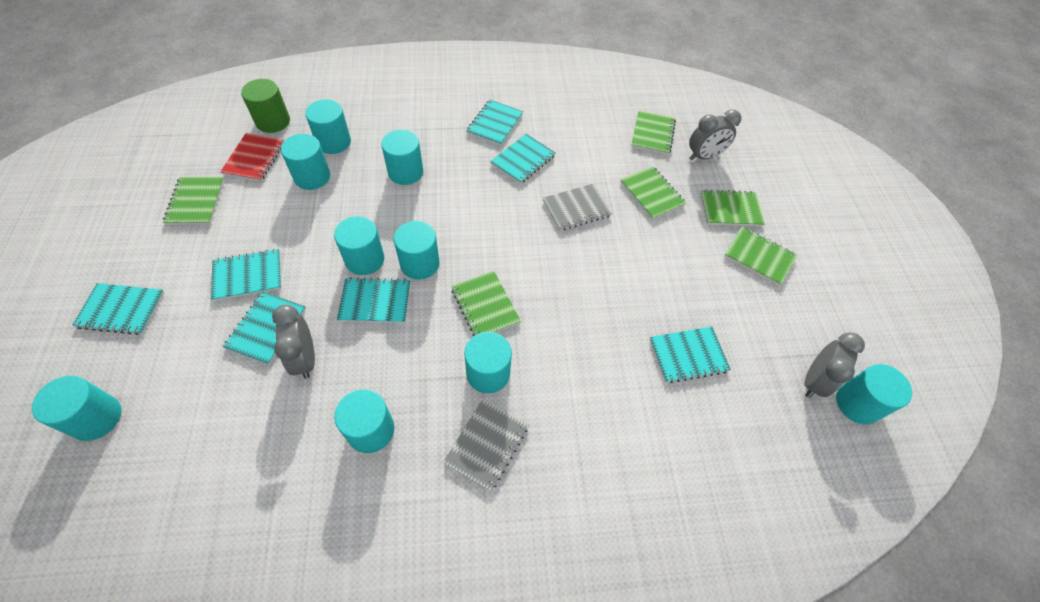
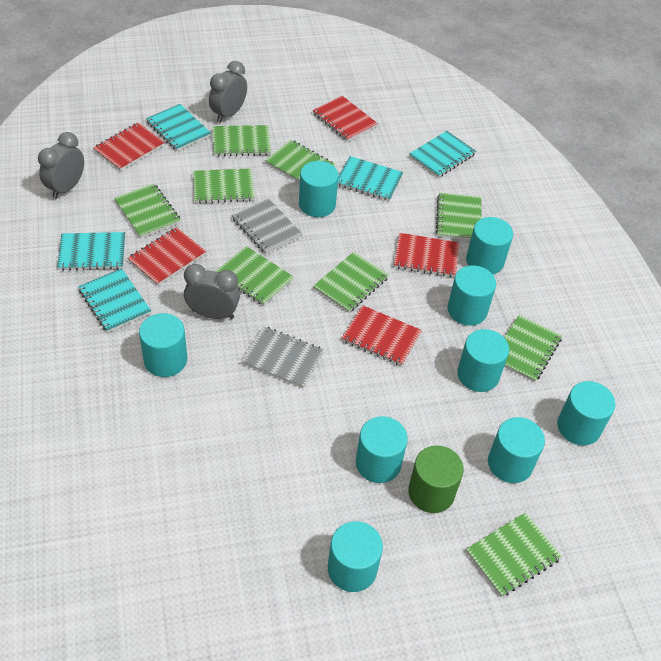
green notebook: [163,177,225,225] [451,271,521,337] [620,166,686,220] [631,110,676,155] [700,189,765,226] [724,227,797,286] = 6 -> [114,183,181,238] [193,168,255,204] [213,125,271,157] [215,246,294,306] [265,140,335,183] [313,252,389,313] [436,192,481,240] [466,512,562,597] [504,315,562,382] = 9
red notebook: [220,133,284,181] = 1 -> [93,123,165,171] [128,227,206,286] [313,96,378,141] [342,305,422,366] [394,233,460,277] = 5
turquoise notebook: [72,283,164,335] [211,249,282,301] [223,292,306,365] [337,277,410,323] [466,100,523,146] [490,134,556,184] [650,327,731,383] = 7 -> [57,232,125,271] [78,268,151,333] [146,104,211,151] [338,156,403,201] [409,131,476,178] = 5

